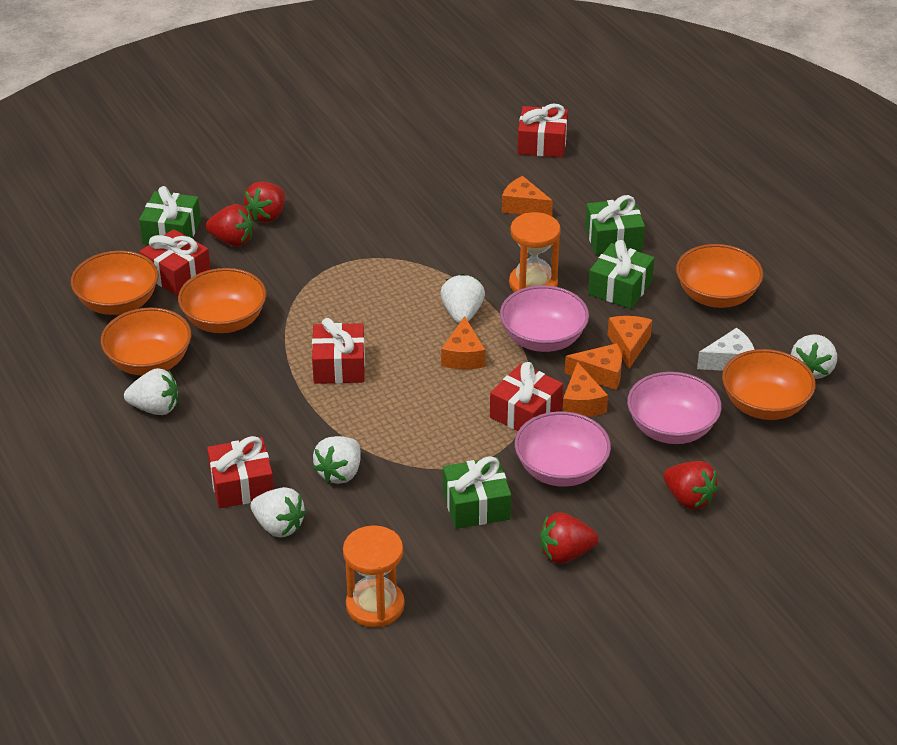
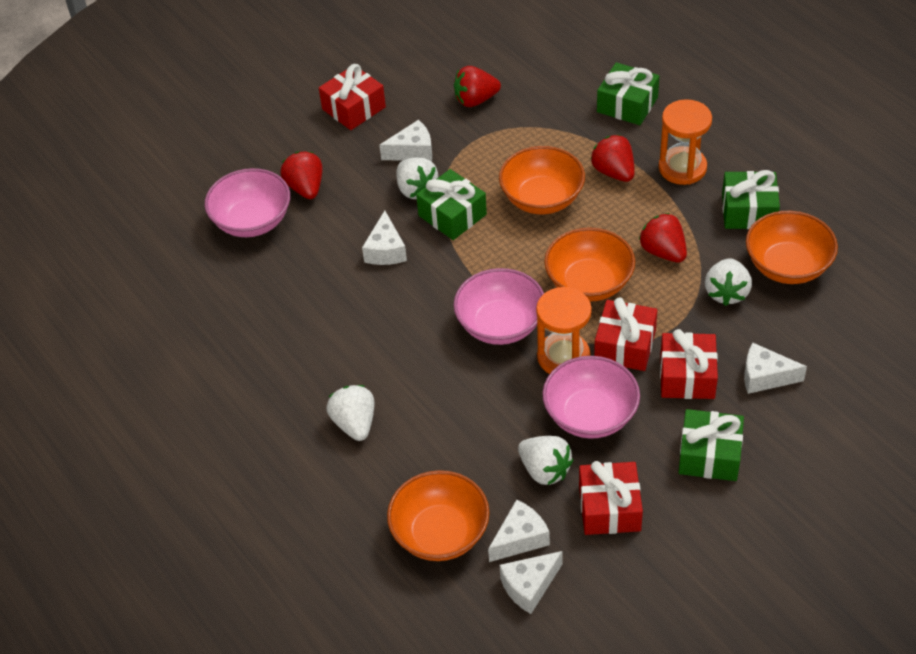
orange bowl: [71,251,158,315] [101,308,191,375] [178,268,266,333] [676,244,763,308] [722,349,816,420] = 5 -> [387,470,490,561] [499,146,585,214] [544,227,635,302] [746,211,838,284] = 4
orange cheese: [441,316,486,369] [502,176,553,216] [562,362,608,417] [565,343,622,390] [608,316,652,369] = 5 -> none = 0
red gift: [139,229,211,295] [207,436,274,508] [312,318,365,384] [490,362,563,431] [517,103,568,158] = 5 -> [319,64,386,130] [579,461,643,535] [594,298,657,371] [660,329,718,399] = 4
white cheese: [697,328,755,371] = 1 -> [362,210,407,265] [379,120,432,161] [488,499,550,562] [500,551,562,614] [744,343,807,394] = 5
white strawberry: [124,368,178,415] [250,487,306,538] [313,436,361,484] [441,274,485,324] [791,334,837,379] = 5 -> [326,385,375,441] [396,157,438,199] [518,436,573,485] [705,258,752,306] = 4

